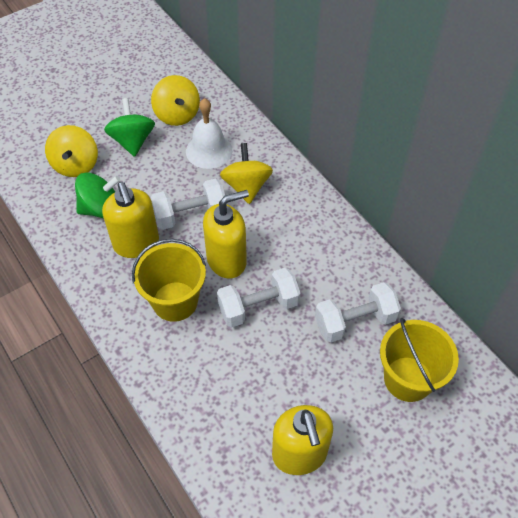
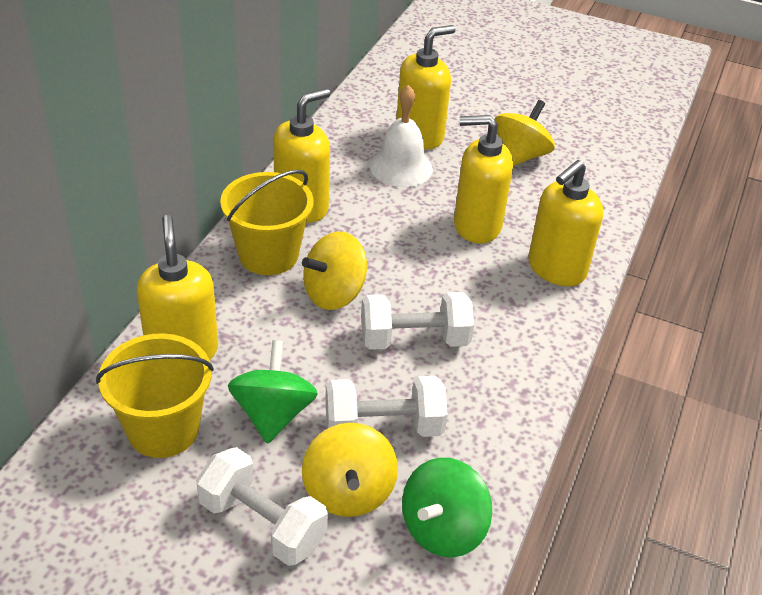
yellow soap dispenser: [102,182,159,258] [203,190,249,279] [272,405,333,475] = 3 -> [137,215,218,360] [273,88,330,223] [396,25,456,149] [454,115,513,243] [528,160,603,286] = 5

